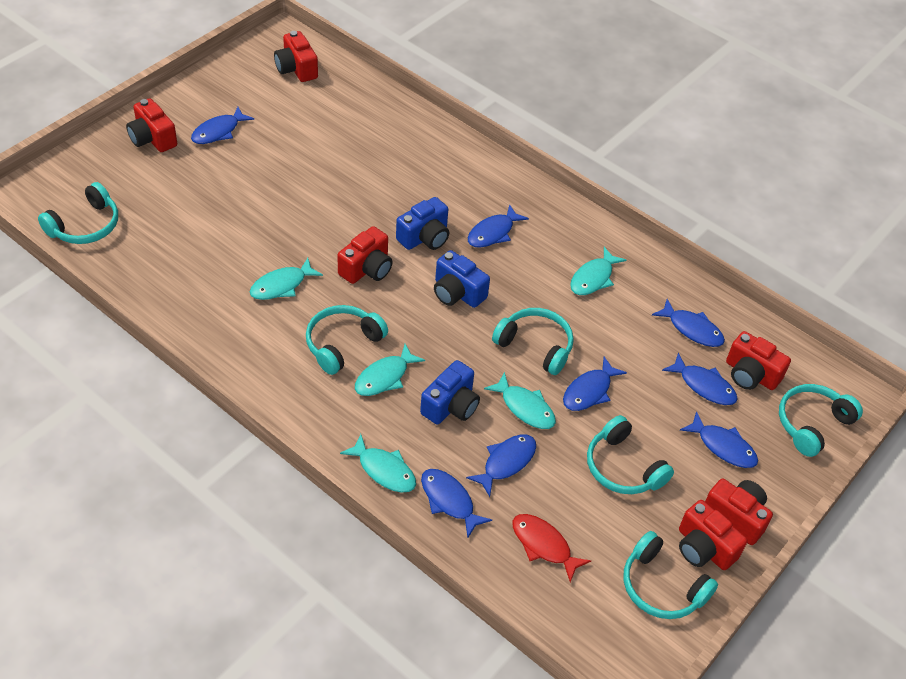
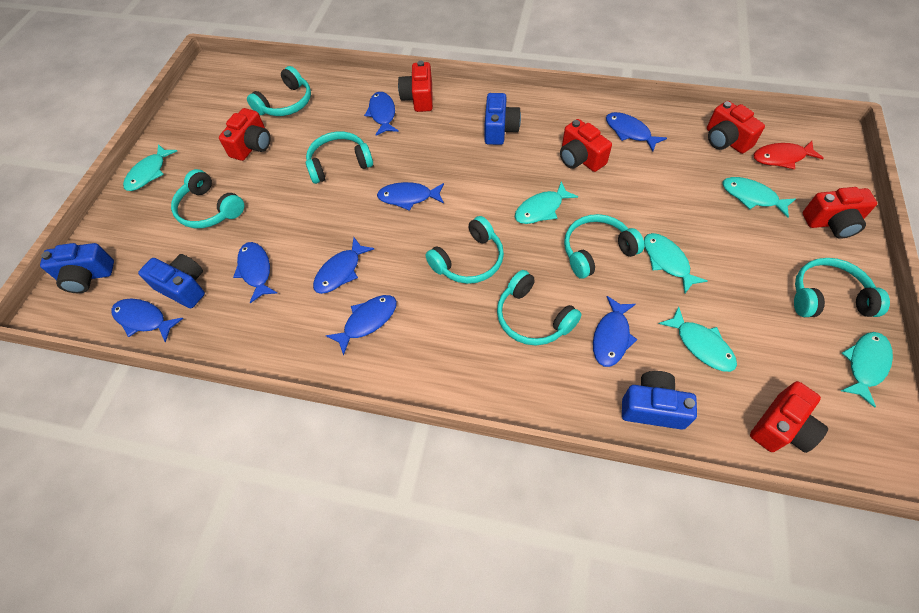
blue camera: [396,197,449,250] [420,360,480,425] [434,250,490,308] = 3 -> [40,243,114,293] [138,254,205,308] [485,93,521,145] [622,371,697,430] = 4
turquoise fish: [250,258,323,300] [340,434,416,493] [355,344,425,396] [484,372,556,429] [570,247,626,295] = 5 -> [123,144,177,191] [515,181,578,224] [644,233,708,293] [659,306,737,372] [723,177,796,217] [841,332,893,408] = 6
turquoise headphones: [38,182,118,244] [306,305,388,375] [492,308,574,375] [587,415,674,494] [624,531,718,619] [779,384,863,457] = 6 -> [171,169,244,228] [247,66,311,116] [306,131,373,184] [426,216,504,284] [497,270,582,346] [564,214,645,279] [794,258,890,317] = 7

